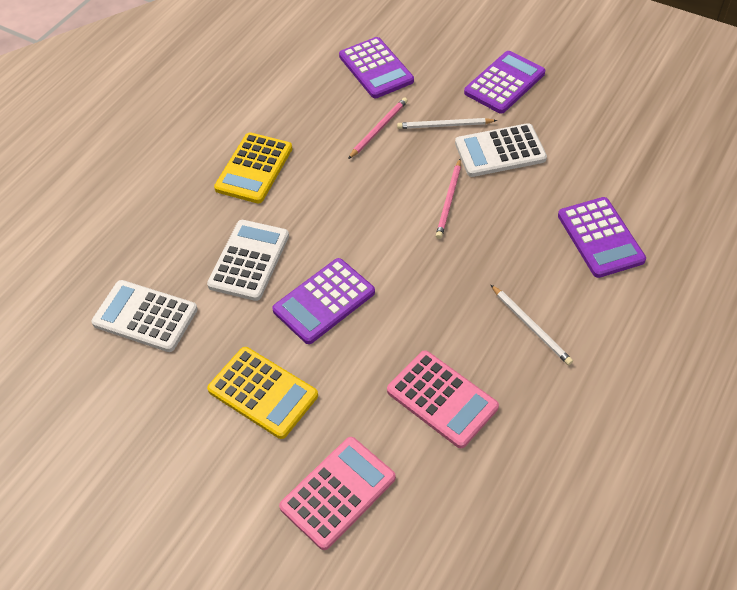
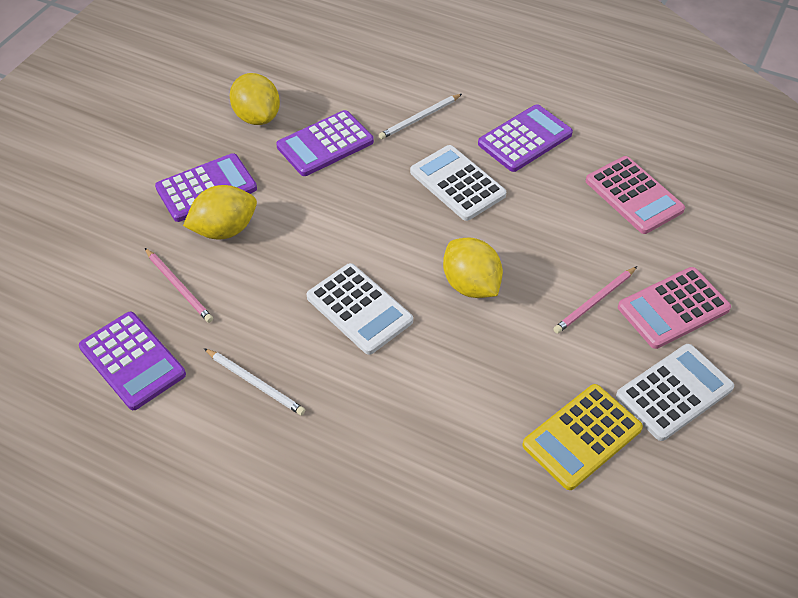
yellow calculator: [207,347,318,439] [214,132,292,204] = 2 -> [522,384,643,490] = 1
yellow lemon: none = 0 -> [183,185,257,239] [230,73,280,125] [443,237,503,298] = 3

